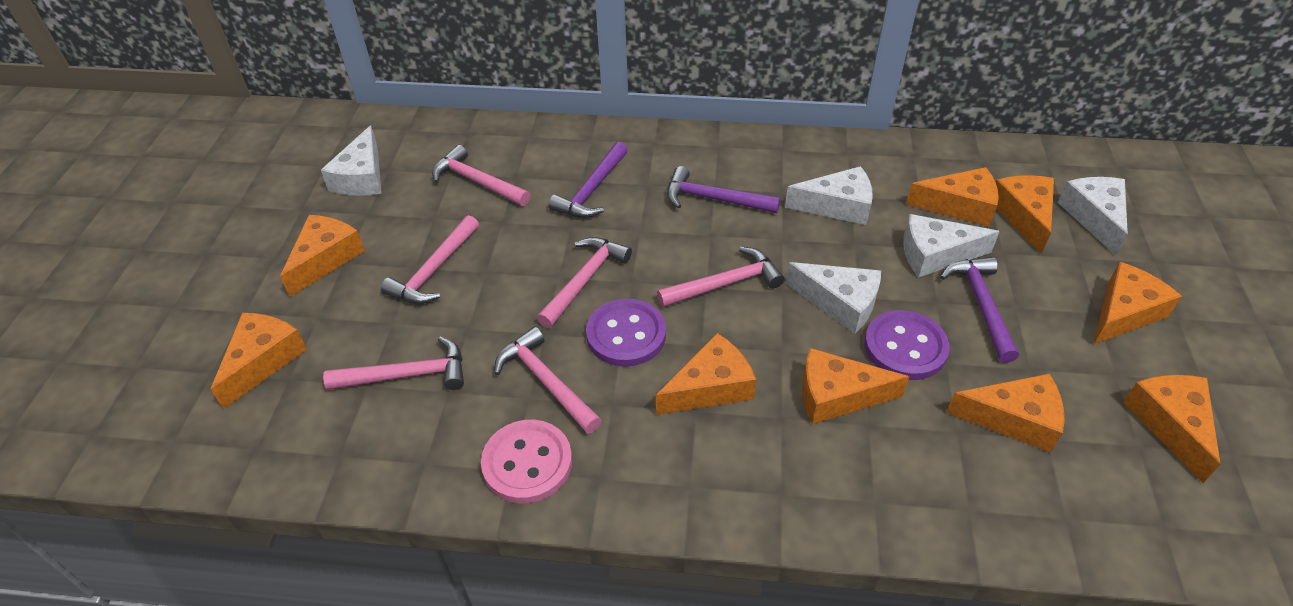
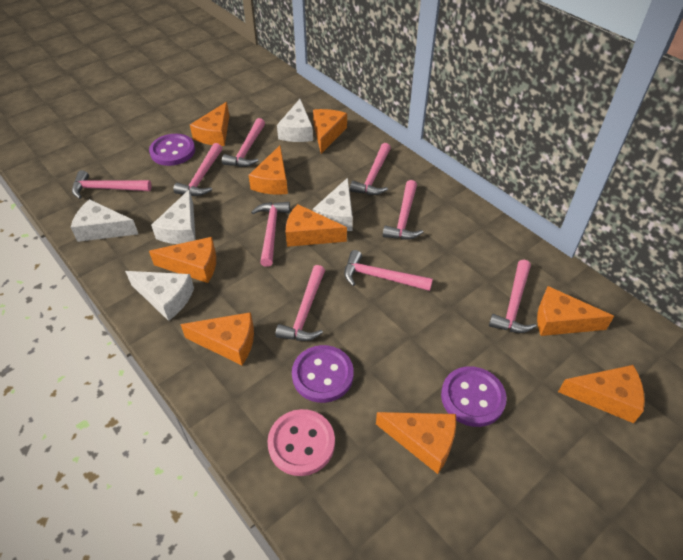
pink hammer: [323,337,464,390] [381,215,479,304] [432,145,530,206] [494,327,602,434] [537,237,632,328] [657,247,784,307] = 6 -> [72,170,152,199] [173,143,222,196] [222,118,265,167] [251,202,290,267] [275,265,325,341] [344,250,433,291] [350,143,391,195] [383,180,423,240] [489,260,536,333] = 9
purple button: [586,299,666,367] [864,310,950,380] = 2 -> [149,134,195,166] [292,345,354,403] [441,366,507,427] = 3
purple hammer: [548,142,628,218] [667,166,780,213] [940,257,1019,363] = 3 -> none = 0

